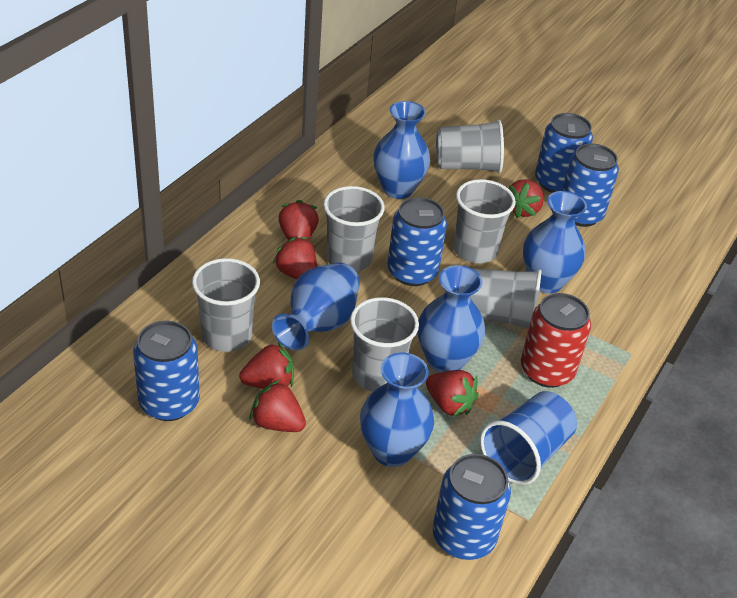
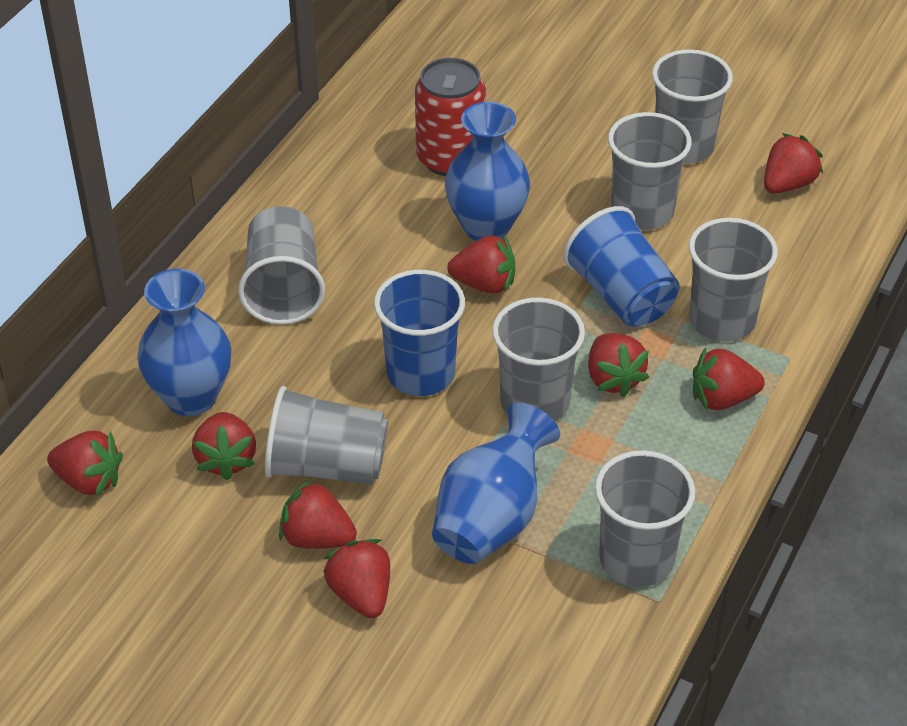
blue can: [133,321,200,421] [388,197,447,286] [433,454,511,560] [535,113,593,193] [562,144,619,227] = 5 -> none = 0
blue cup: [480,391,577,485] = 1 -> [374,270,465,396] [563,206,680,327] = 2
blue vase: [272,263,360,351] [360,353,434,467] [373,101,430,199] [418,265,485,373] [523,191,587,294] = 5 -> [137,269,231,416] [432,403,560,564] [445,102,530,241] = 3
grey cup: [192,258,260,352] [323,186,385,272] [350,297,419,392] [436,120,504,173] [453,179,516,263] [470,268,541,328] = 6 -> [238,206,325,325] [265,386,388,484] [492,298,585,421] [595,450,695,587] [608,112,692,230] [652,49,733,164] [689,218,778,342] = 7
red strawberry: [239,342,294,389] [250,380,306,432] [273,237,317,280] [278,200,319,240] [426,370,479,417] [509,179,544,218] = 6 -> [47,431,123,496] [192,412,256,481] [279,479,357,549] [323,539,390,618] [447,235,515,293] [588,333,650,397] [693,347,765,410] [764,133,823,194] = 8

